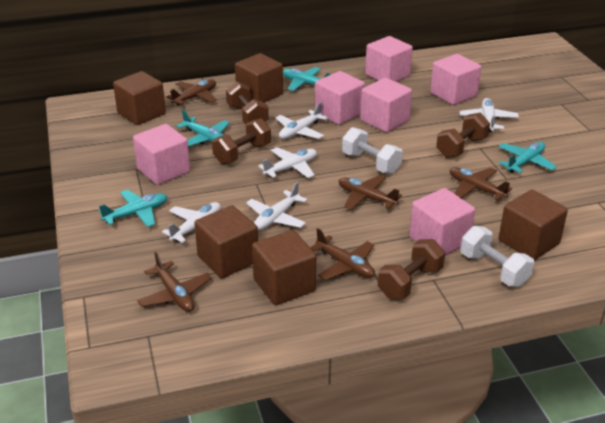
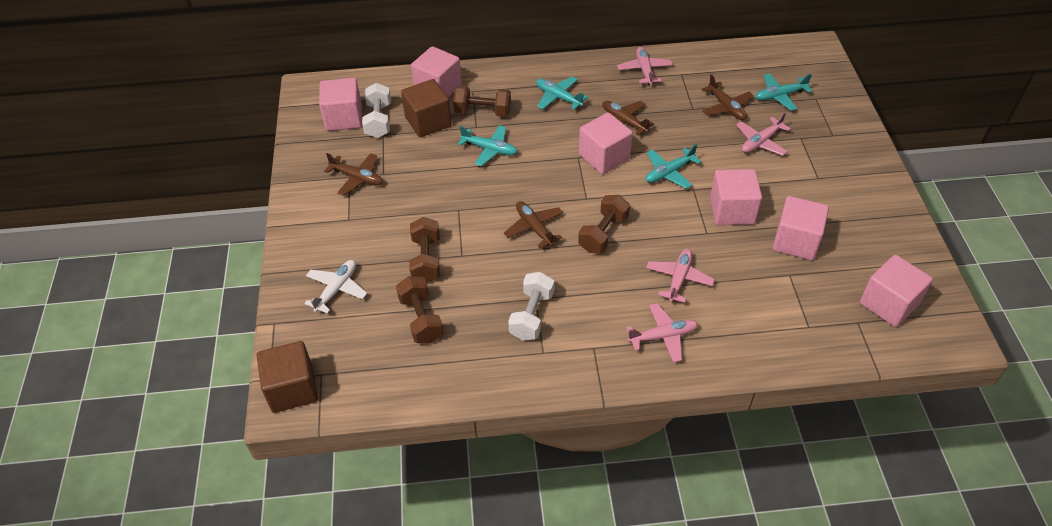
brown cube: [113,71,166,125] [194,205,258,278] [235,53,283,102] [252,230,316,305] [499,190,568,260] = 5 -> [257,341,318,413] [401,79,452,137] = 2
brown plane: [137,252,212,312] [166,79,217,106] [310,228,375,280] [339,175,402,210] [450,167,512,201] = 5 -> [324,153,383,196] [504,201,563,248] [602,101,654,136] [701,74,754,120] = 4
pink plane: none = 0 -> [617,47,673,85] [626,303,698,363] [646,249,715,303] [736,112,791,156] = 4
white plane: [162,202,221,243] [246,182,307,230] [258,147,317,178] [276,102,328,139] [459,98,519,132] = 5 -> [304,260,367,314] = 1

